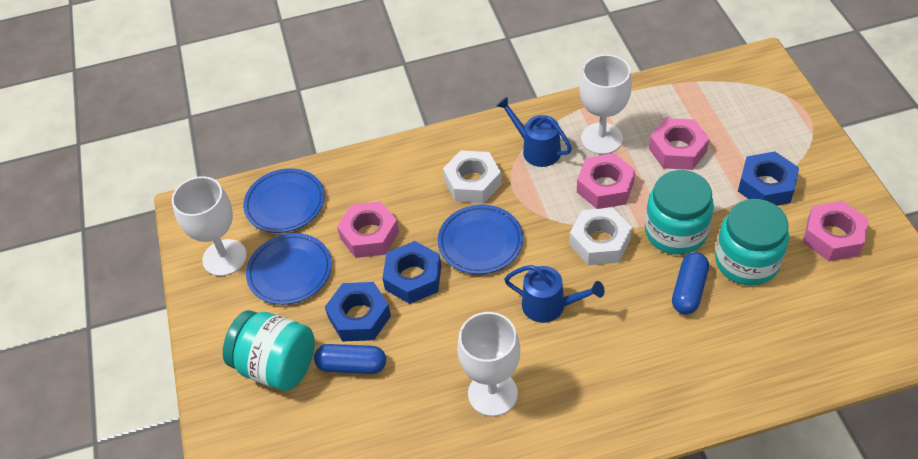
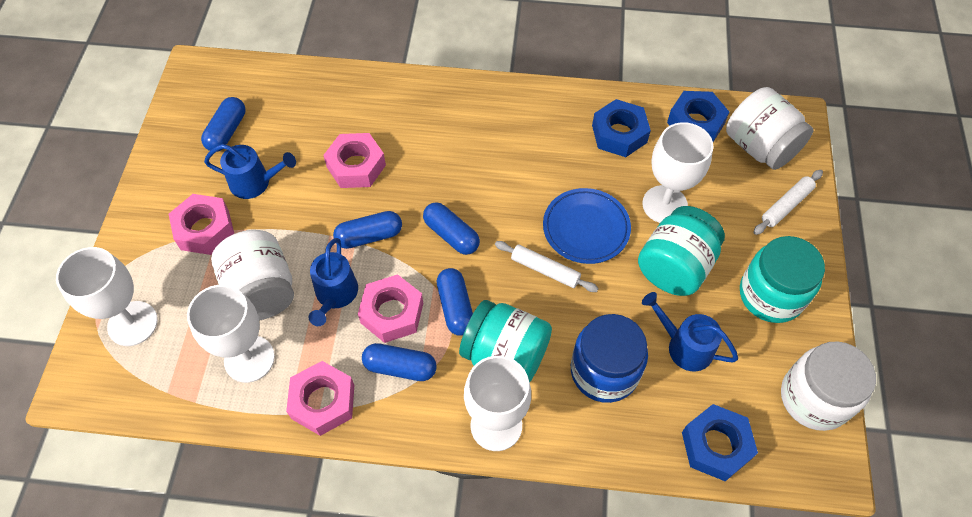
blue capsule: [314,344,386,374] [672,252,709,314] = 2 -> [201,97,246,152] [333,211,402,249] [362,343,437,381] [423,202,480,255] [437,268,473,336] = 5
blue jar: none = 0 -> [571,314,648,403] = 1
blue plate: [243,168,325,233] [246,233,332,305] [438,205,523,274] = 3 -> [543,188,631,264] = 1
blue watering can: [496,97,572,167] [504,265,604,323] = 2 -> [204,144,296,199] [309,238,358,326] [642,292,738,371] = 3
white goblet: [172,176,247,276] [457,312,520,416] [579,54,632,155] = 3 -> [56,247,158,346] [187,285,275,383] [464,356,531,451] [642,122,713,223] = 4
white jar: none = 0 -> [211,230,294,320] [726,87,813,170] [781,341,876,431] = 3
white nut: [443,150,502,203] [569,208,632,265] = 2 -> none = 0
white rolling pin: none = 0 -> [495,241,599,292] [754,170,823,235] = 2

